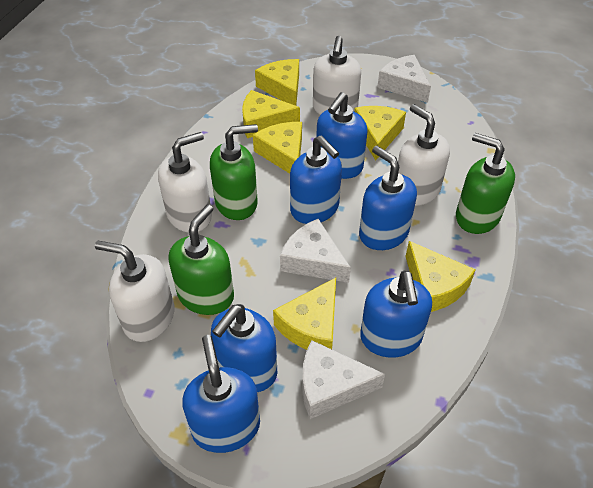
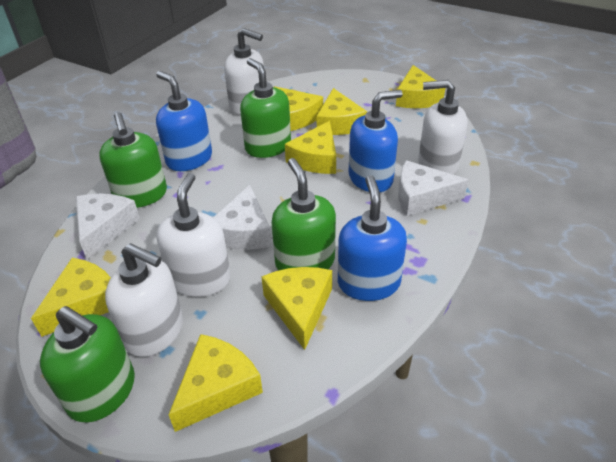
blue soap dispenser: [182,335,260,453] [211,304,277,392] [290,135,342,224] [316,92,368,179] [359,146,417,250] [360,271,432,358] = 6 -> [156,71,212,171] [338,175,407,301] [349,90,403,192] = 3
green soap dispenser: [169,204,234,315] [210,124,258,220] [456,133,515,234] = 3 -> [40,306,135,423] [99,112,167,208] [240,58,291,158] [271,158,336,270] = 4
yellow cheese: [242,90,300,138] [253,122,302,174] [255,59,299,106] [273,278,336,350] [354,106,406,161] [405,241,476,312] = 6 -> [31,258,111,337] [169,334,263,432] [262,267,332,350] [274,86,323,131] [285,121,336,174] [317,88,367,135] [396,65,445,108] = 7

